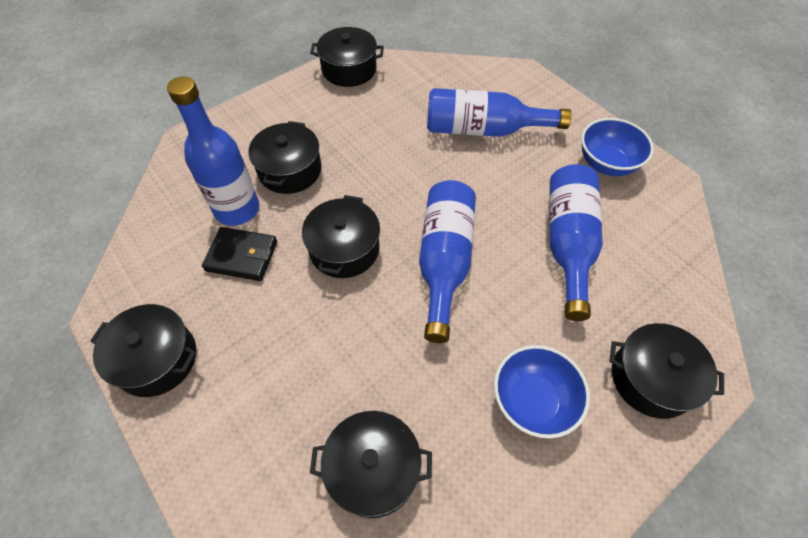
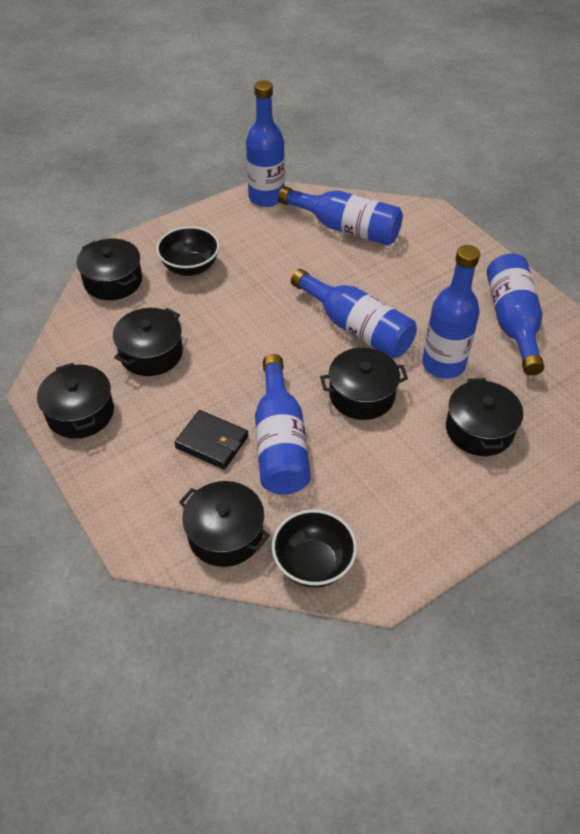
black bowl: none = 0 -> [156,226,220,276] [272,510,357,587] = 2
blue bottle: [167,76,259,226] [419,180,476,343] [427,88,572,137] [549,164,603,321] = 4 -> [246,80,285,207] [255,354,311,495] [278,186,403,245] [291,269,417,359] [422,245,480,379] [487,254,544,376] = 6
blue bowl: [494,345,590,439] [581,118,654,176] = 2 -> none = 0

